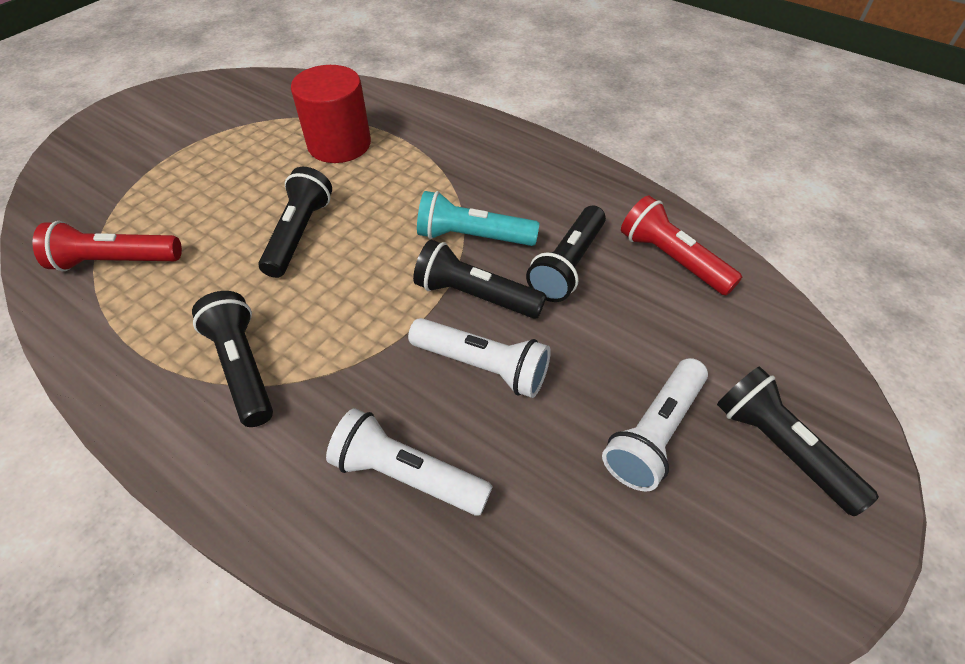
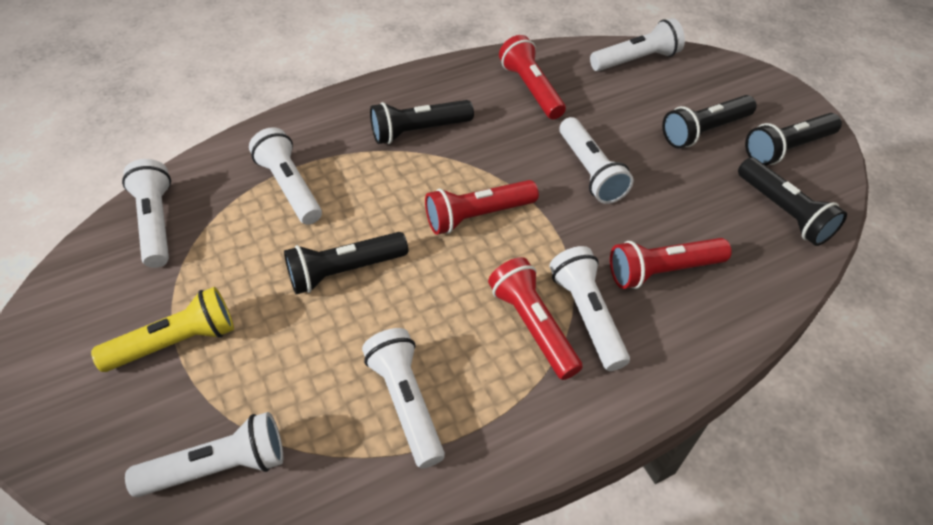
red cylinder: [291,65,371,163] = 1 -> none = 0
red flashlight: [32,221,182,271] [621,196,742,295] = 2 -> [425,180,539,235] [488,257,583,380] [499,35,566,119] [610,238,732,289] = 4
turquoise flashlight: [417,191,540,246] = 1 -> none = 0
white flashlight: [326,408,493,516] [408,318,551,398] [602,358,708,492] = 3 -> [122,159,171,268] [125,412,283,497] [249,127,322,225] [362,328,445,469] [550,246,630,371] [559,117,634,204] [590,18,685,71] = 7
yellow flashlight: none = 0 -> [91,287,234,372] = 1

